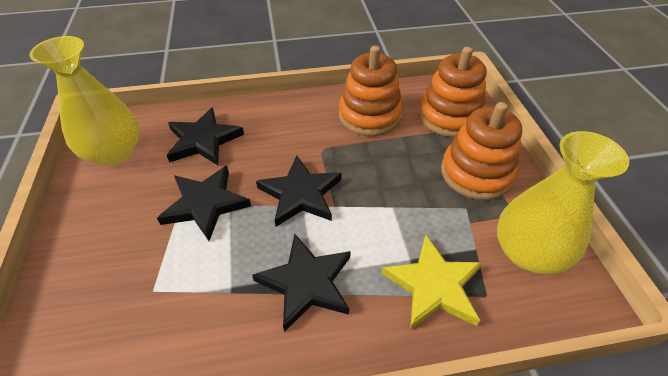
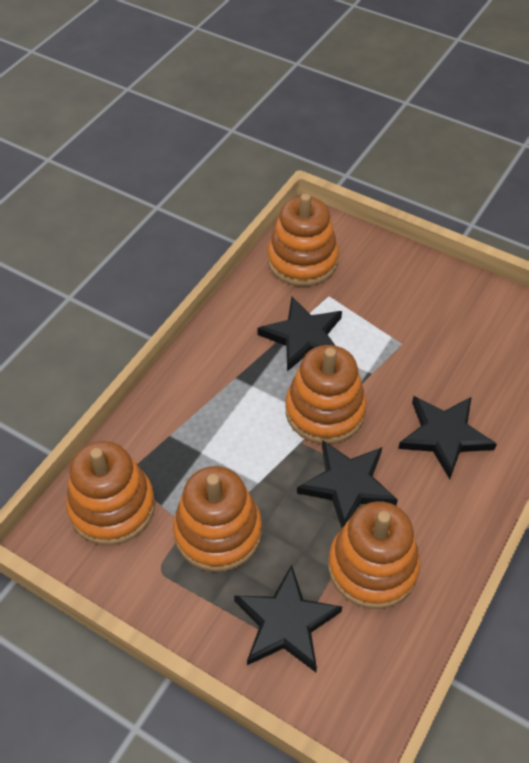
orange stacking toy: [339,46,403,136] [419,47,486,138] [441,102,522,200] = 3 -> [66,441,155,545] [173,466,262,572] [268,194,339,287] [285,345,366,444] [328,501,421,609] = 5
yellow star: [381,235,483,330] = 1 -> none = 0
yellow vase: [30,36,140,166] [497,131,629,274] = 2 -> none = 0

